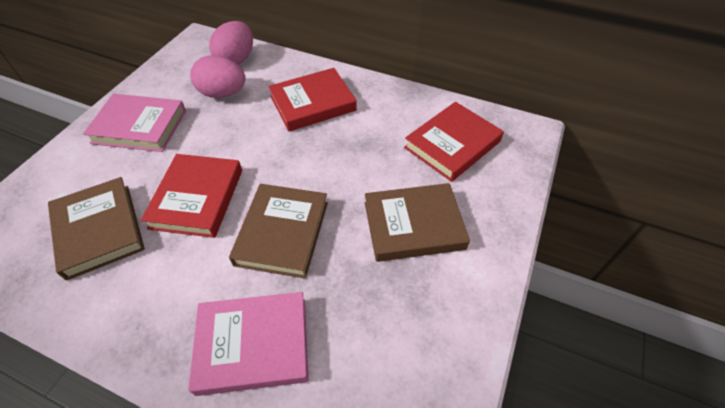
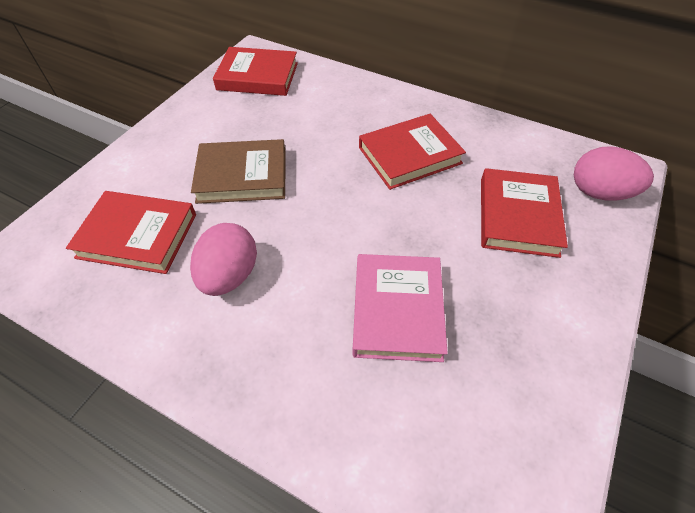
brown book: [48,177,145,281] [229,184,328,279] [365,183,470,262] = 3 -> [191,139,286,204] = 1
pink book: [83,94,186,152] [188,292,308,396] = 2 -> [352,254,448,362] = 1
red book: [141,154,242,238] [268,68,357,131] [404,102,504,182] = 3 -> [66,191,196,274] [213,47,298,96] [359,114,466,190] [481,168,568,258] = 4

